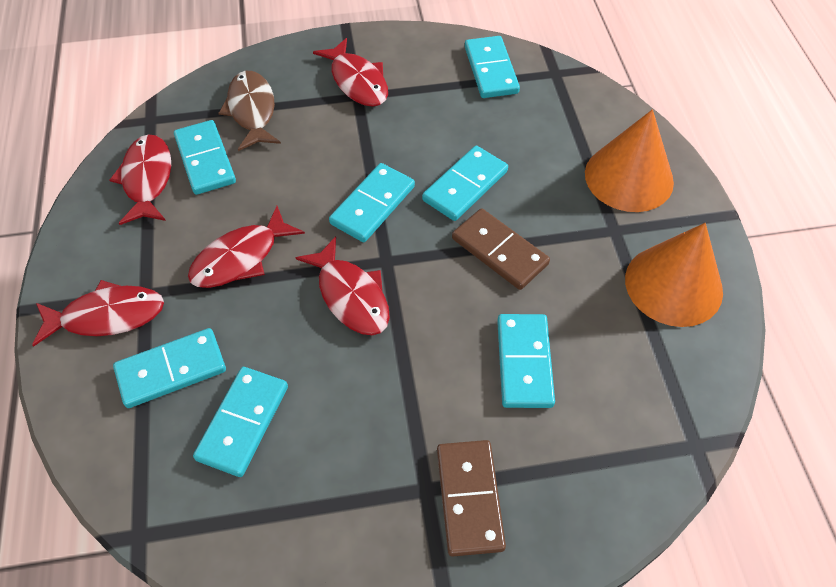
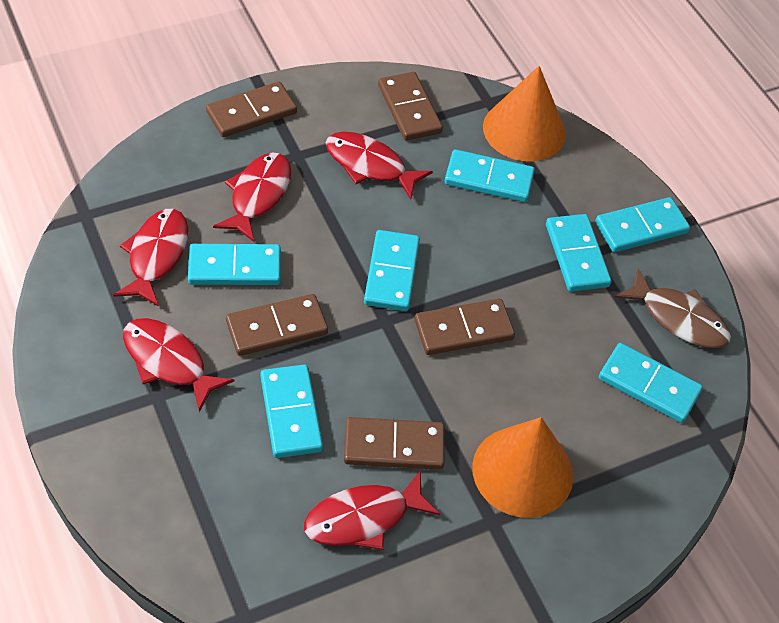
brown domino: [437,440,506,557] [452,208,550,290] = 2 -> [206,82,297,137] [226,294,328,356] [344,417,445,470] [378,72,443,141] [414,299,515,355] = 5

